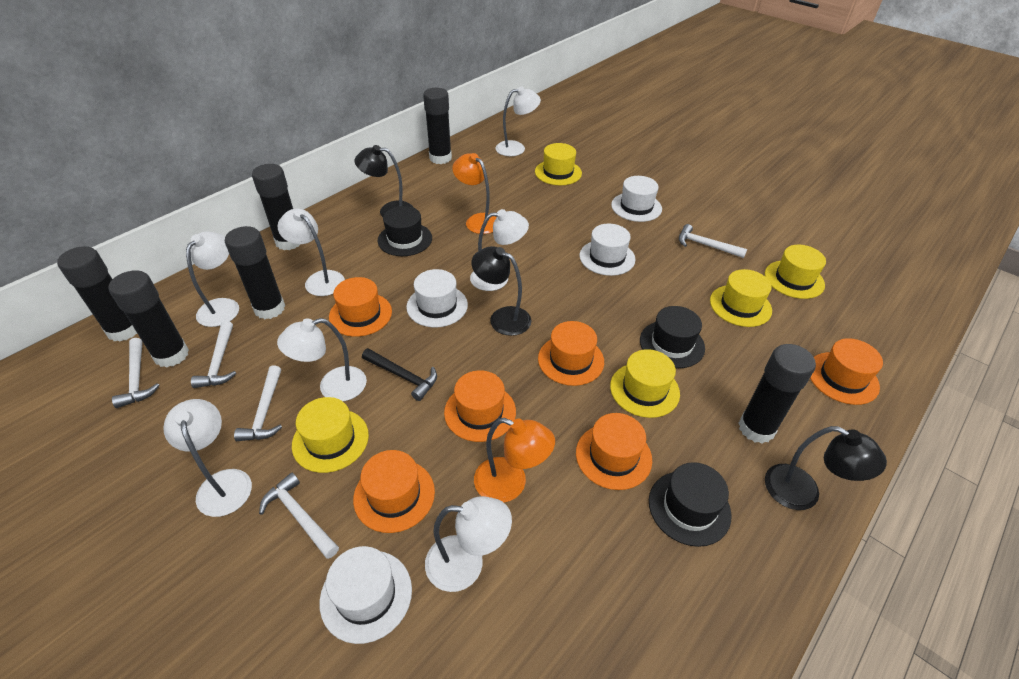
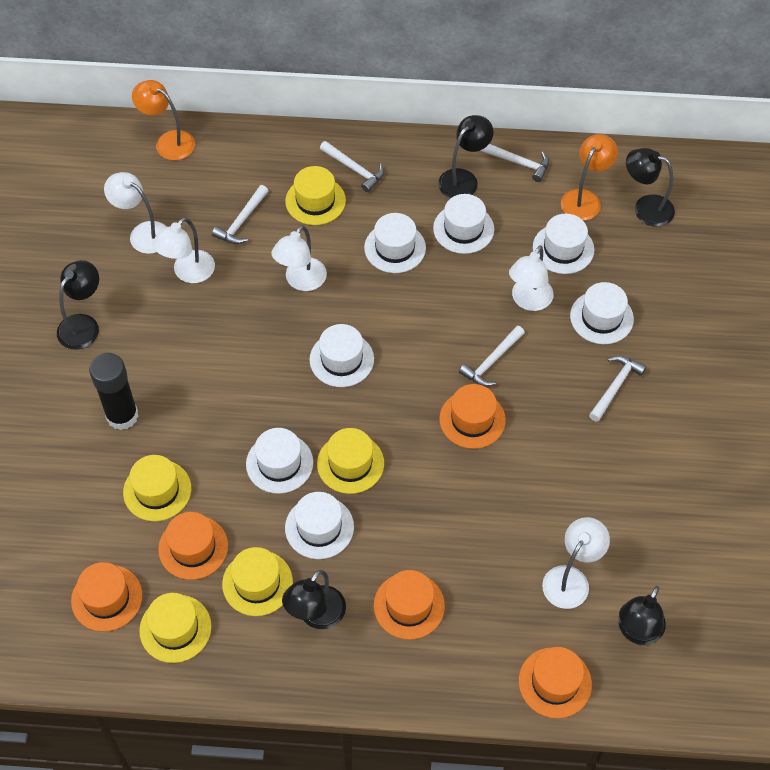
black glue stick: [57,246,137,342] [109,270,189,368] [225,226,285,319] [252,164,300,250] [423,88,452,164] [738,344,816,443] = 6 -> [89,353,139,430] = 1
black hammer: [362,348,437,401] = 1 -> none = 0
black hat: [378,206,432,256] [640,306,705,368] [649,462,732,547] = 3 -> none = 0
black lamp: [354,145,414,217] [471,246,532,336] [765,426,887,510] = 3 -> [57,260,99,350] [282,570,346,629] [438,115,494,198] [618,586,666,645] [626,148,675,227] = 5
orange hat: [329,277,392,337] [353,450,435,533] [444,370,516,442] [538,321,604,386] [576,413,652,490] [810,338,883,405] = 6 -> [71,562,142,632] [158,512,228,580] [374,570,445,640] [439,384,506,449] [519,647,592,718] = 5
white hat: [319,546,412,644] [406,269,468,327] [580,223,635,276] [611,176,662,222] = 4 -> [246,428,313,494] [285,492,354,559] [310,324,374,387] [364,213,426,273] [433,194,494,254] [533,214,594,274] [570,282,634,344] = 7
white lamp: [163,399,252,517] [186,232,239,327] [277,318,367,401] [278,209,345,296] [425,496,512,592] [470,209,529,291] [495,86,541,156] = 7 -> [104,172,167,254] [152,217,215,283] [271,225,327,291] [509,245,553,311] [542,517,610,609] = 5

